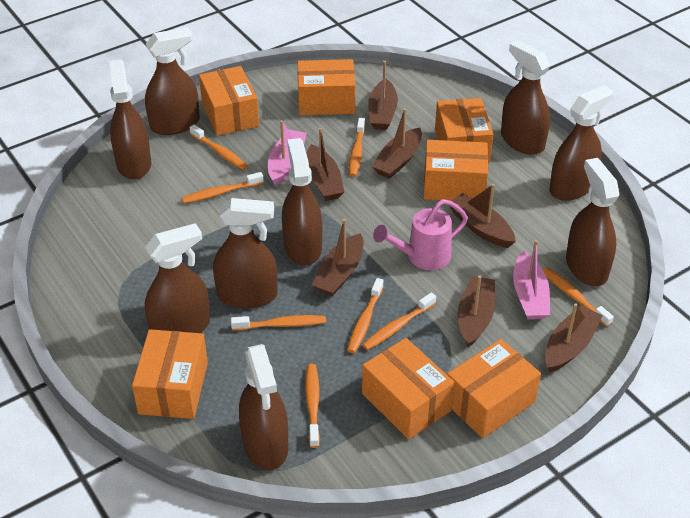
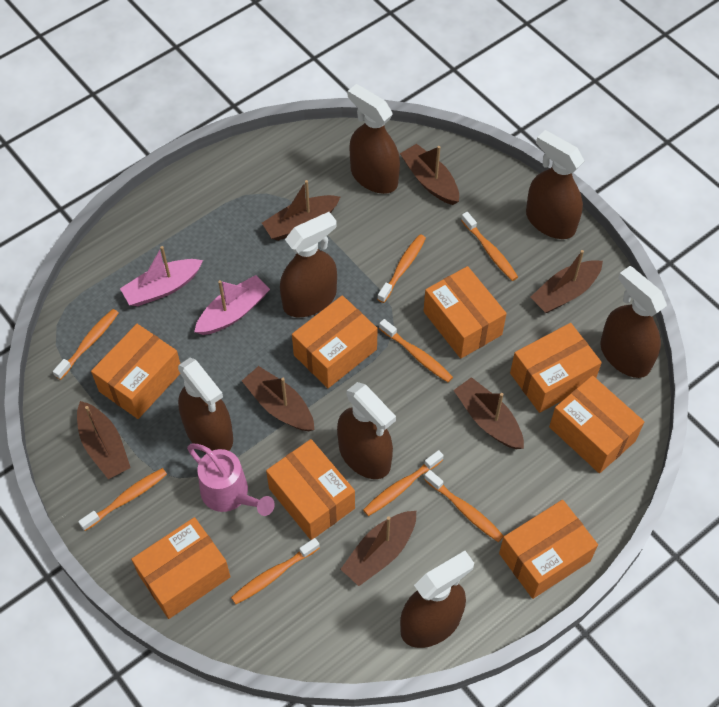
brown spray bottle: [109,59,151,180] [145,27,200,135] [145,223,210,333] [213,198,278,308] [239,344,289,470] [282,138,322,265] [501,40,550,155] [549,85,613,201] [566,158,620,286] = 9 -> [178,357,233,454] [280,212,337,317] [337,382,396,479] [348,84,400,194] [400,551,474,648] [526,130,584,239] [600,266,667,378] = 7
orange box: [132,329,208,419] [199,66,259,136] [298,59,355,115] [362,338,455,439] [424,140,488,201] [435,98,493,163] [447,339,541,438] = 7 -> [91,324,180,419] [131,517,231,619] [266,439,355,540] [292,295,378,388] [423,266,507,359] [499,500,598,599] [510,323,602,413] [549,375,644,473] = 8

